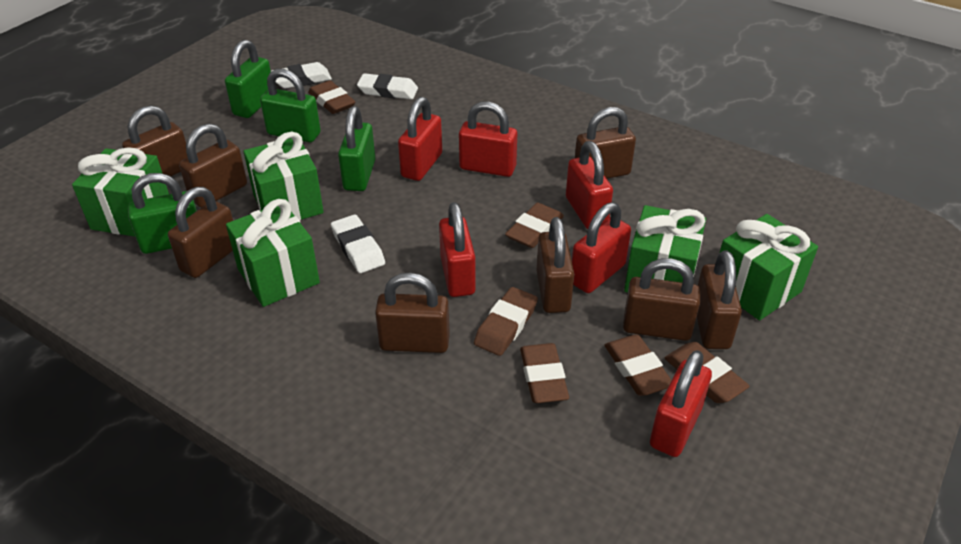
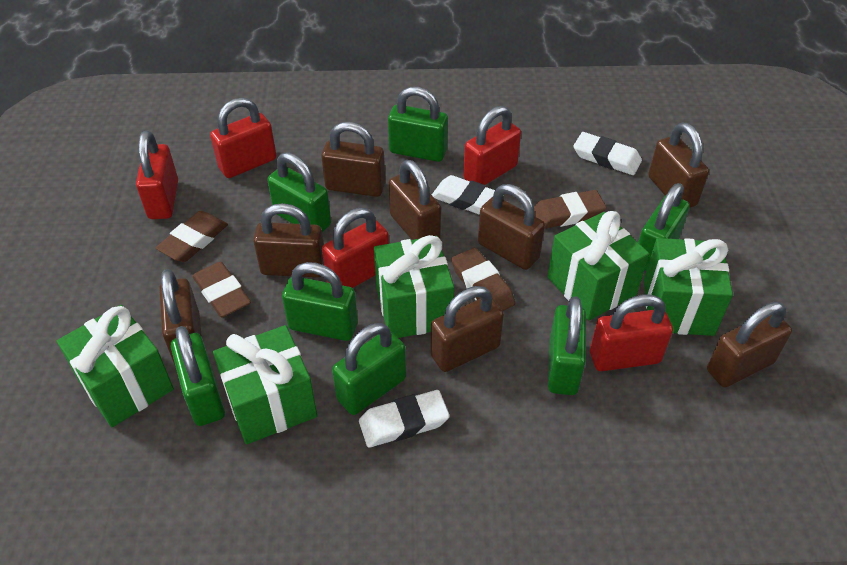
brown eraser: [308,80,355,114] [474,287,538,356] [505,203,564,248] [520,343,569,403] [605,334,672,396] [665,342,750,403] = 6 -> [156,211,228,262] [192,262,251,318] [451,248,515,311] [534,190,607,229] = 4
green padlock: [128,173,197,254] [225,40,271,118] [260,69,321,142] [338,106,375,191] = 4 -> [170,326,225,426] [267,152,331,232] [282,262,358,341] [332,323,406,415] [388,87,448,162] [548,296,586,395] [638,183,690,270] = 7
red padlock: [398,97,442,181] [439,202,476,297] [459,101,517,177] [566,141,613,229] [572,202,631,293] [650,350,712,457] = 6 -> [136,131,178,219] [210,98,276,178] [322,208,389,288] [463,106,521,185] [590,294,673,371] = 5

